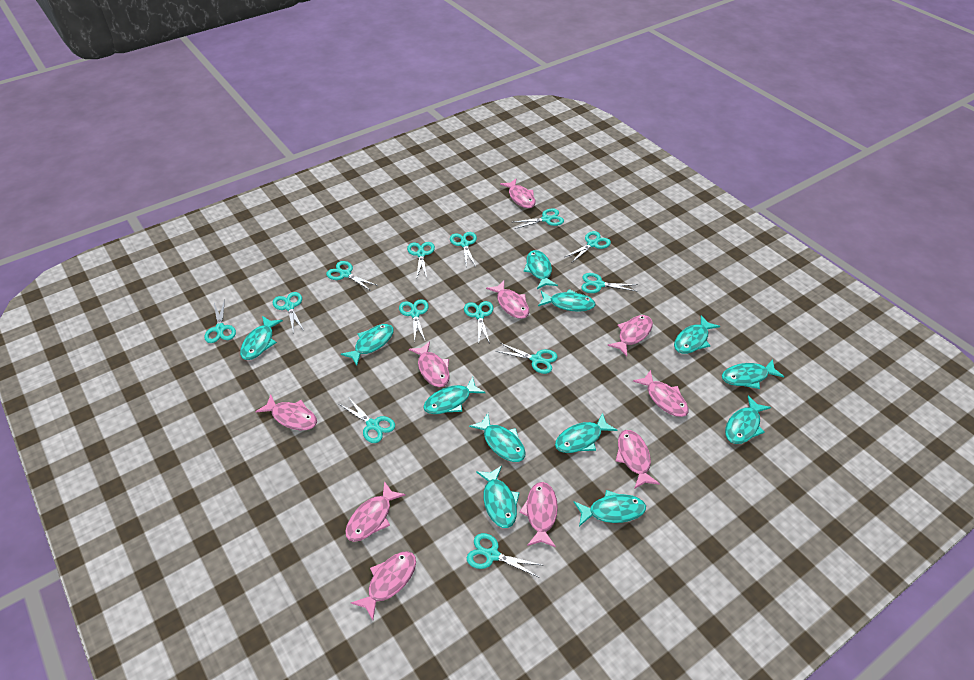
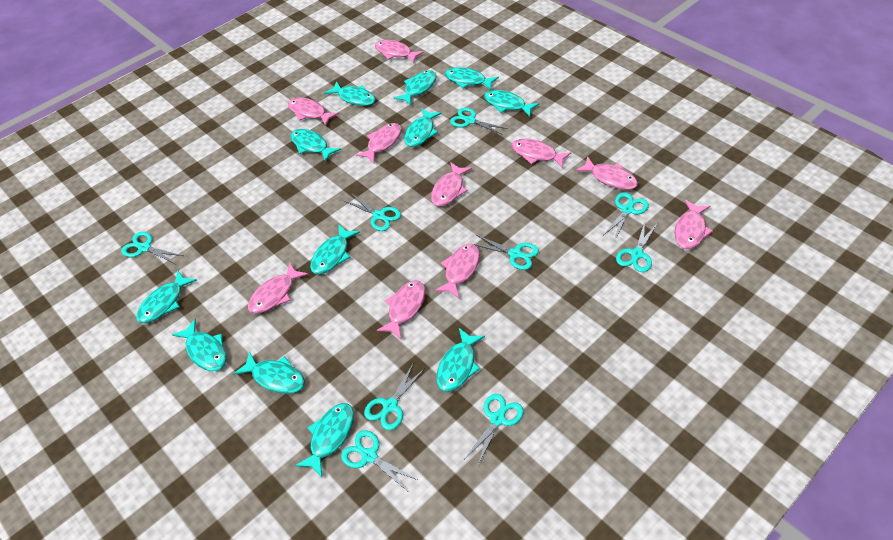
turquoise scissors: [204,299,236,343] [273,292,304,334] [326,261,378,291] [339,397,395,443] [399,299,429,342] [407,242,435,277] [450,232,477,266] [464,301,493,344] [467,533,544,577] [496,343,558,374] [515,208,564,229] [565,231,611,262] [581,273,638,293] = 13 -> [121,232,183,264] [341,430,418,491] [343,193,401,231] [364,362,425,430] [450,108,508,135] [465,394,524,466] [474,235,539,270] [604,192,649,241] [616,222,657,272] = 9

